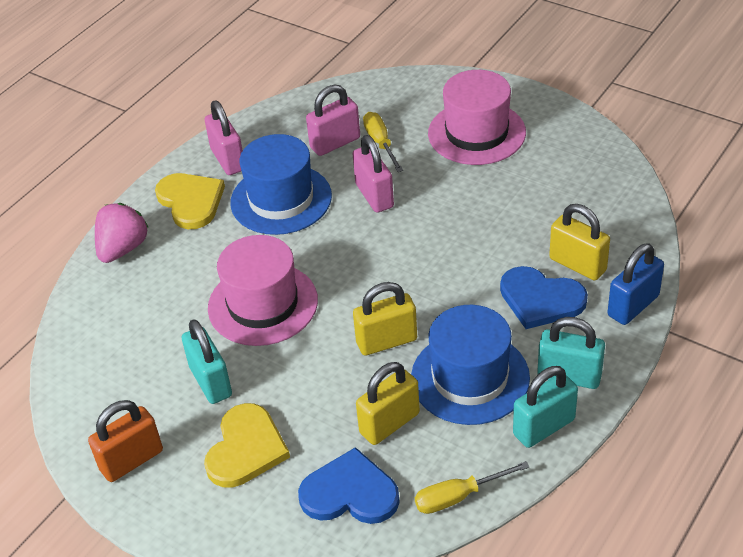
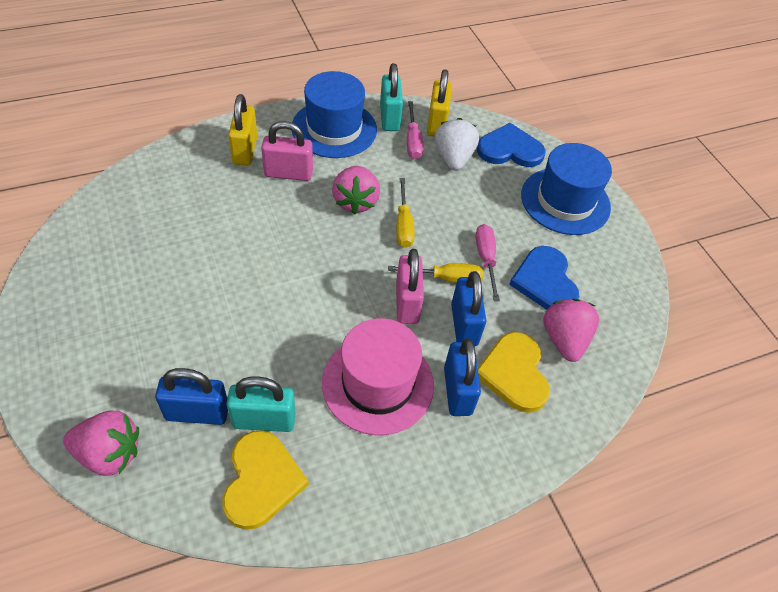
blue padlock: [608,243,664,325] = 1 -> [155,368,228,425] [444,339,481,416] [451,271,487,347] = 3
orange padlock: [88,400,163,482] = 1 -> none = 0
pink hat: [208,235,318,346] [428,70,526,165] = 2 -> [322,318,434,435] = 1
pink padlock: [205,100,243,175] [306,84,360,156] [353,135,394,213] = 3 -> [261,121,313,181] [396,249,424,324] = 2
pink screwdriver: none = 0 -> [407,101,424,159] [475,224,500,301] = 2
pink strawberry: [95,203,149,263] = 1 -> [63,411,139,476] [332,166,380,215] [543,299,599,362] = 3
turquoise padlock: [182,319,232,404] [513,366,578,448] [537,317,605,389] = 3 -> [227,376,296,432] [380,63,403,131] = 2
white strawberry: none = 0 -> [435,118,479,171] = 1
yellow padlock: [353,282,417,356] [356,362,420,445] [549,204,610,281] = 3 -> [228,94,258,166] [427,69,452,136] = 2

